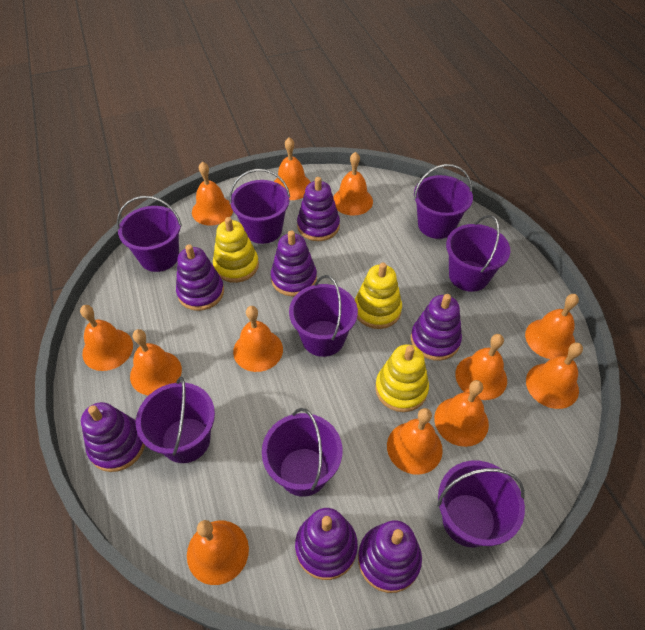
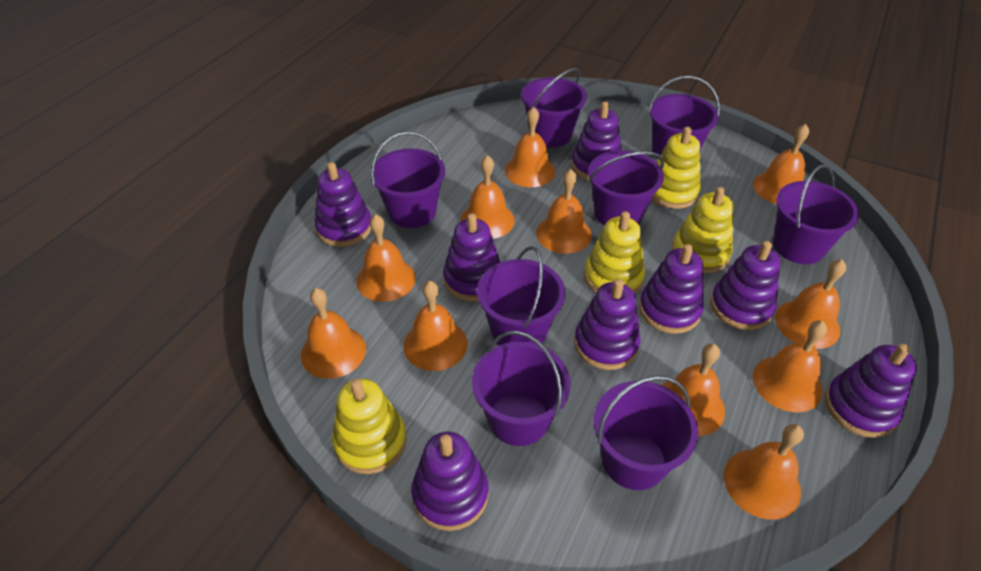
orange bell: [80,305,133,371] [130,329,182,395] [187,520,249,585] [192,162,233,226] [233,306,283,372] [274,137,311,200] [333,152,373,216] [387,408,443,475] [434,380,489,447] [455,334,507,400] [525,294,579,359] [526,342,583,409] = 12 -> [301,288,366,379] [356,214,416,302] [404,281,468,371] [460,155,515,239] [505,107,555,187] [536,169,592,254] [662,343,725,436] [724,424,804,520] [753,124,809,204] [753,321,827,412] [775,259,846,349] = 11
purple stacking toy: [81,402,145,472] [176,245,224,311] [271,230,317,296] [295,508,358,580] [297,177,340,241] [358,520,422,593] [411,294,462,361] = 7 -> [315,162,371,247] [411,432,489,531] [443,213,500,301] [571,101,622,180] [574,279,641,370] [639,244,704,334] [710,241,780,330] [825,344,917,438] = 8
yellow stacking toy: [213,217,259,283] [355,263,402,329] [375,344,429,412] = 3 -> [332,379,407,474] [584,211,645,294] [652,127,701,209] [672,187,734,273] = 4

